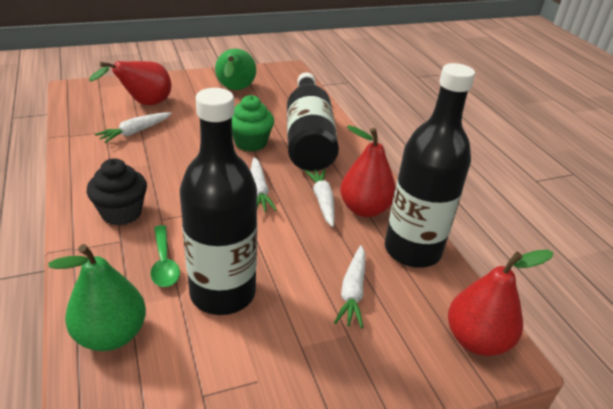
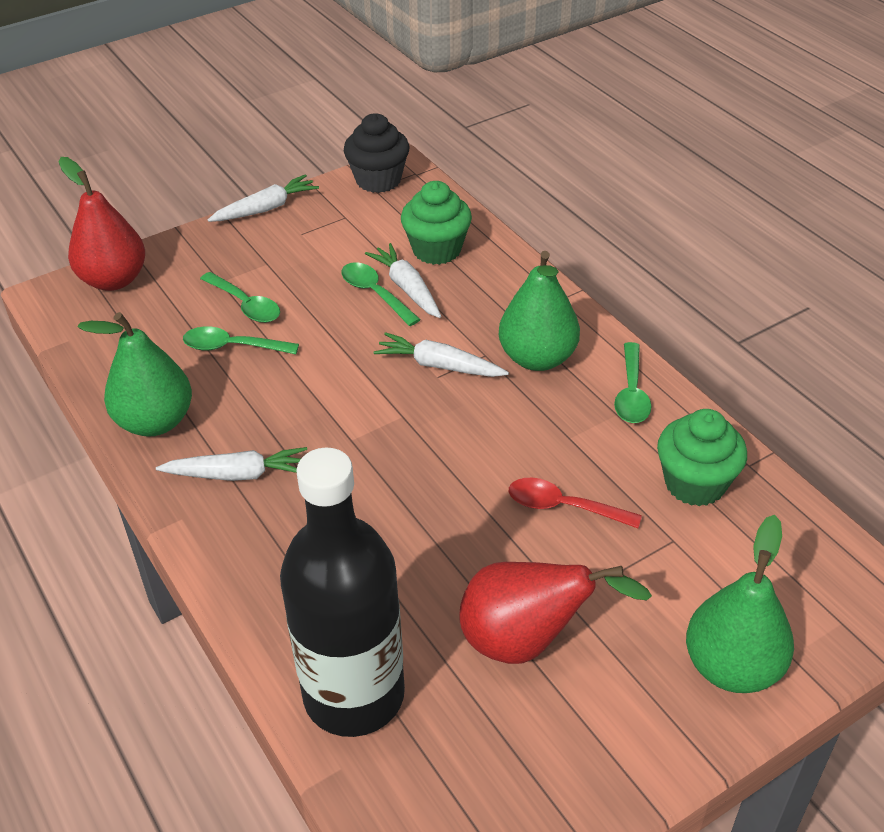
black bottle: [180,88,257,315] [287,72,339,171] [385,63,475,268] = 3 -> [280,448,405,737] = 1
green cupcake: [232,95,274,152] = 1 -> [401,181,472,265] [657,409,747,506] = 2
green pear: [48,244,146,351] [215,48,256,90] = 2 -> [78,312,192,437] [499,251,580,371] [686,515,794,693] = 3
green spoon: [150,225,180,287] = 1 -> [183,326,299,354] [200,272,280,323] [341,262,421,326] [614,342,651,423] = 4
red pear: [89,61,171,105] [340,125,396,217] [448,250,553,356] = 3 -> [59,157,145,291] [459,562,652,664] = 2
red spoon: none = 0 -> [509,478,642,528] = 1

